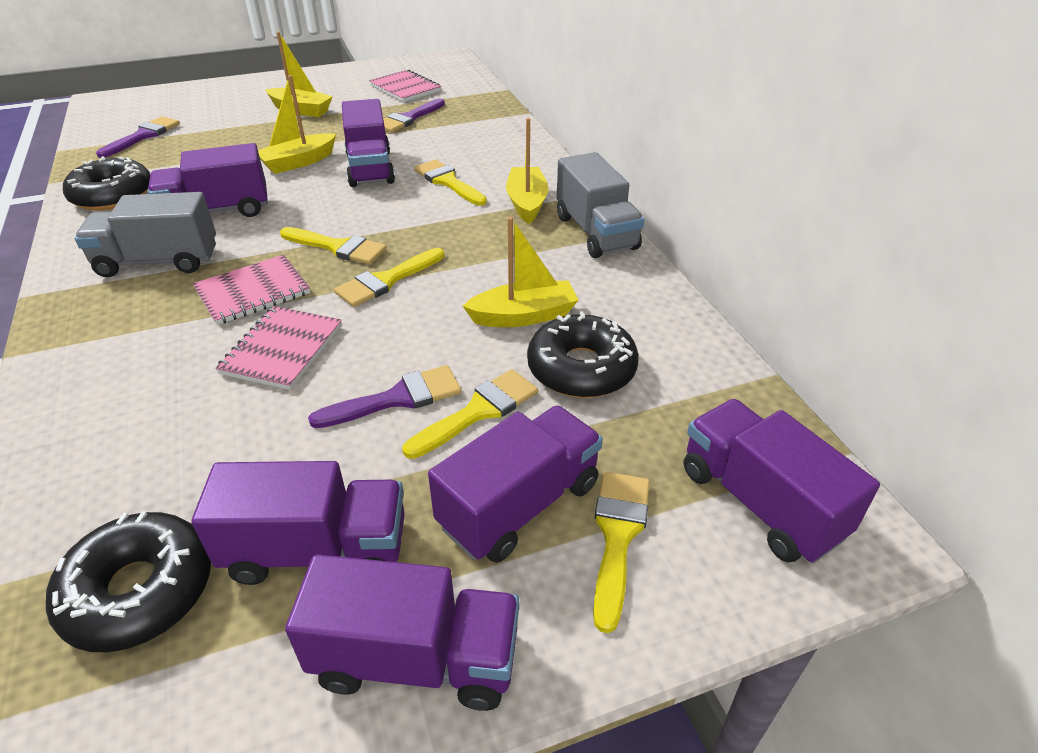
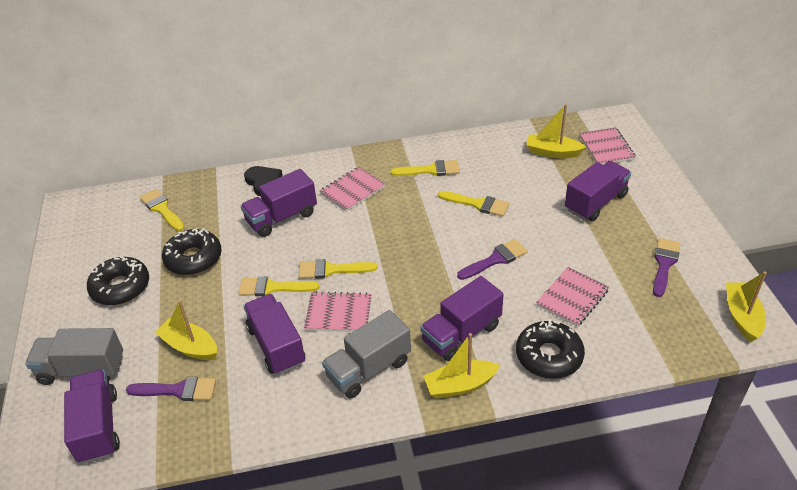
black heart: none = 0 -> [244,166,282,196] = 1
pink notebook: [193,255,310,325] [215,306,342,390] [369,70,442,102] = 3 -> [304,291,372,332] [320,167,386,212] [536,267,609,327] [579,127,636,165] = 4
purple truck: [148,143,268,217] [191,461,405,585] [285,554,519,711] [342,99,395,187] [428,406,603,563] [684,399,880,564] = 6 -> [64,370,120,464] [240,169,317,237] [243,294,305,375] [420,276,504,361] [565,161,631,221] = 5

